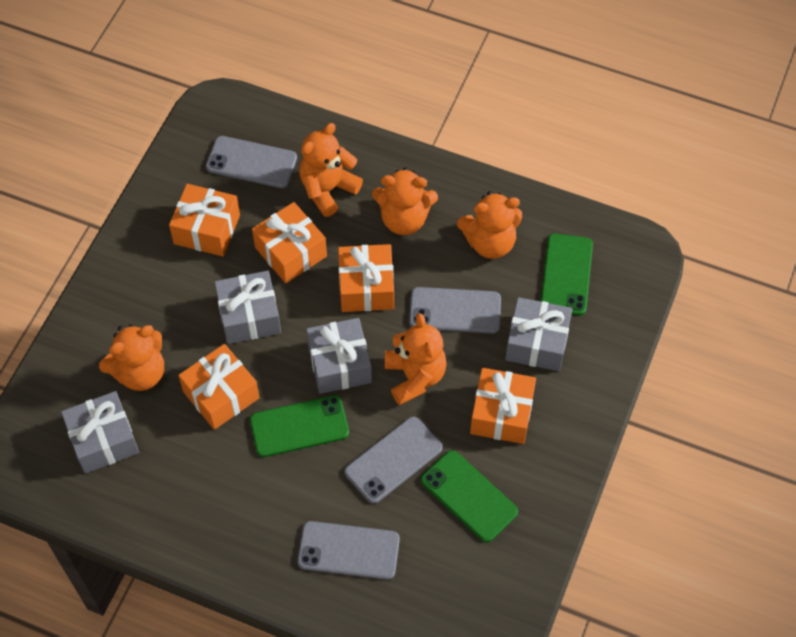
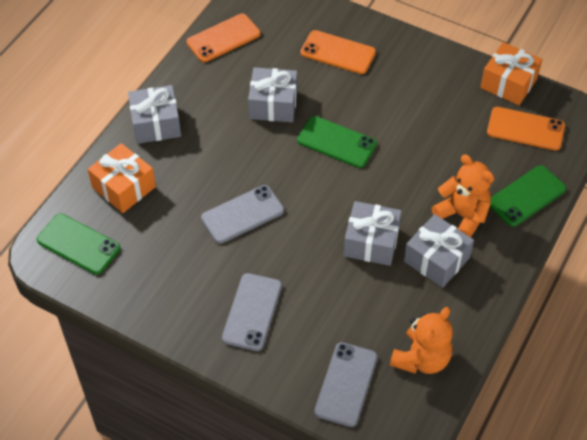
grey phone: [206,136,297,188] [297,521,400,580] [345,417,443,504] [409,287,501,334] = 4 -> [201,185,284,244] [222,273,282,351] [314,342,378,427] = 3
orange gift: [169,184,240,256] [178,344,260,430] [252,202,327,283] [338,244,394,312] [470,368,536,444] = 5 -> [88,143,156,213] [480,42,542,105] = 2
orange phone: none = 0 -> [187,14,260,62] [301,30,376,74] [487,107,565,151] = 3
orange teddy bear: [99,325,164,391] [299,123,363,217] [372,167,438,235] [385,313,447,405] [457,191,522,259] = 5 -> [390,307,453,374] [432,154,494,237] = 2

